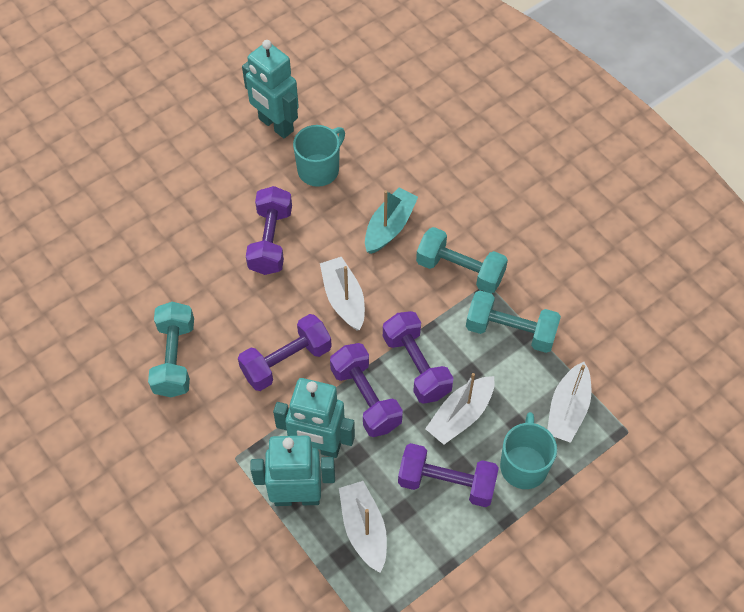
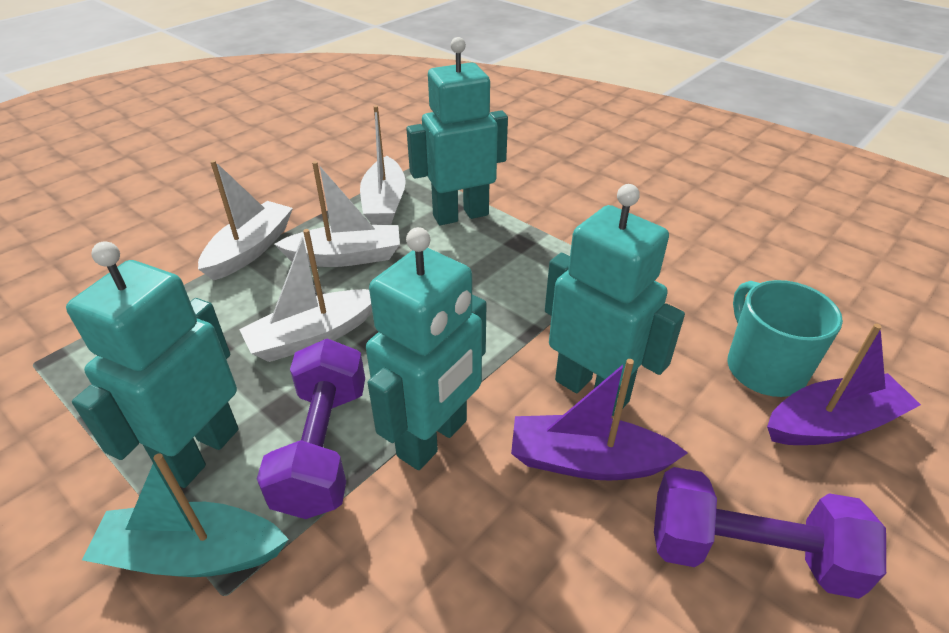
purple boat: none = 0 -> [511,359,688,480] [767,324,921,445] = 2
purple dumbbell: [238,314,332,391] [246,186,292,275] [330,343,403,437] [383,311,454,404] [398,443,499,507] = 5 -> [257,338,365,519] [654,467,886,599] = 2
turquoise dumbbell: [148,302,194,397] [416,227,508,293] [466,291,561,353] = 3 -> none = 0
turquoise mug: [293,125,345,187] [500,412,557,489] = 2 -> [727,280,843,397] = 1
turquoise robot: [242,40,299,138] [250,435,335,506] [273,378,355,458] = 3 -> [66,241,239,488] [366,227,487,470] [406,37,508,225] [545,184,685,416] = 4

